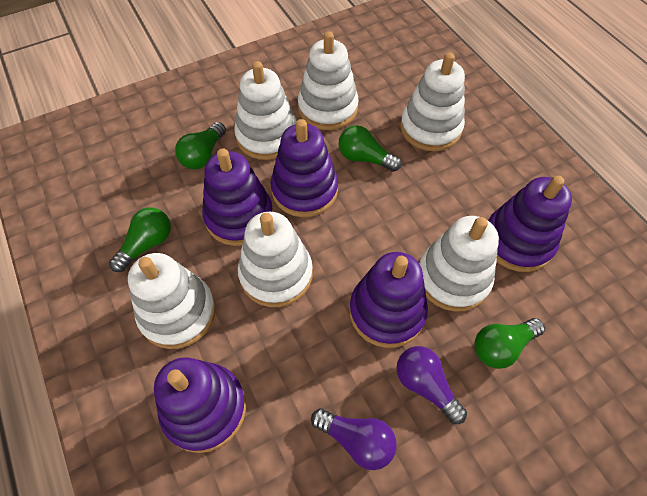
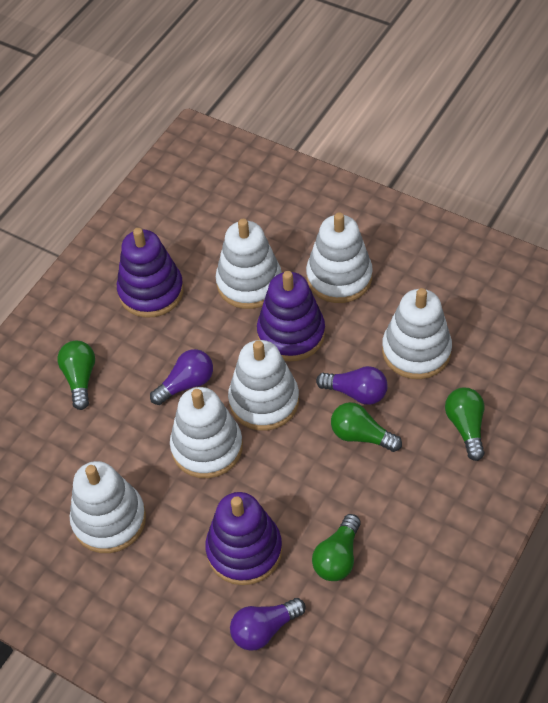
purple light bulb: [311,408,397,470] [396,346,467,424] = 2 -> [150,349,213,405] [230,598,305,651] [316,366,388,405] = 3
purple stacking toy: [154,357,246,453] [202,148,273,246] [271,119,338,217] [349,252,428,348] [488,176,572,272] = 5 -> [117,228,184,318] [205,492,282,585] [257,271,325,361] = 3

